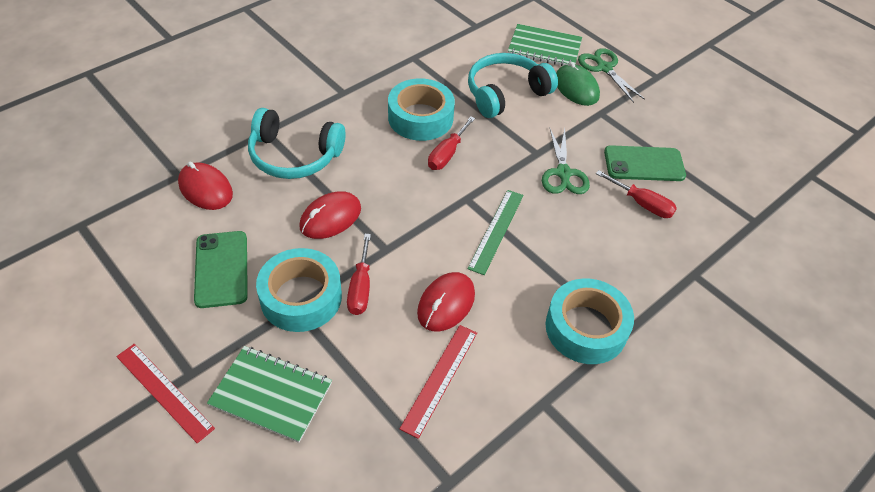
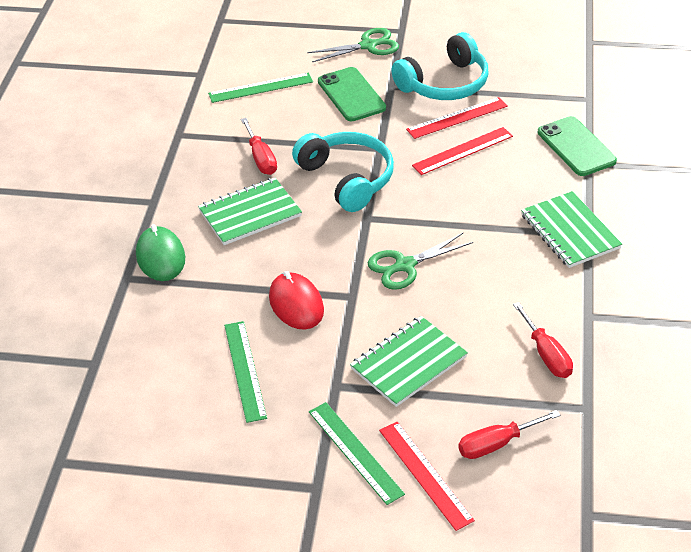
green notebook: [207,346,332,443] [508,24,582,66] = 2 -> [198,178,302,245] [350,316,468,407] [521,191,622,268] = 3
green ruler: [467,190,524,275] = 1 -> [208,73,313,103] [224,321,267,423] [309,402,405,505] = 3
red mouse: [178,162,233,210] [299,191,361,239] [417,272,475,332] = 3 -> [269,271,324,330] = 1
red ruler: [116,344,215,443] [400,325,477,439] = 2 -> [379,421,475,531] [406,97,508,139] [412,127,513,175] = 3
turquoise tape: [256,248,342,332] [388,78,455,141] [546,278,634,364] = 3 -> none = 0

